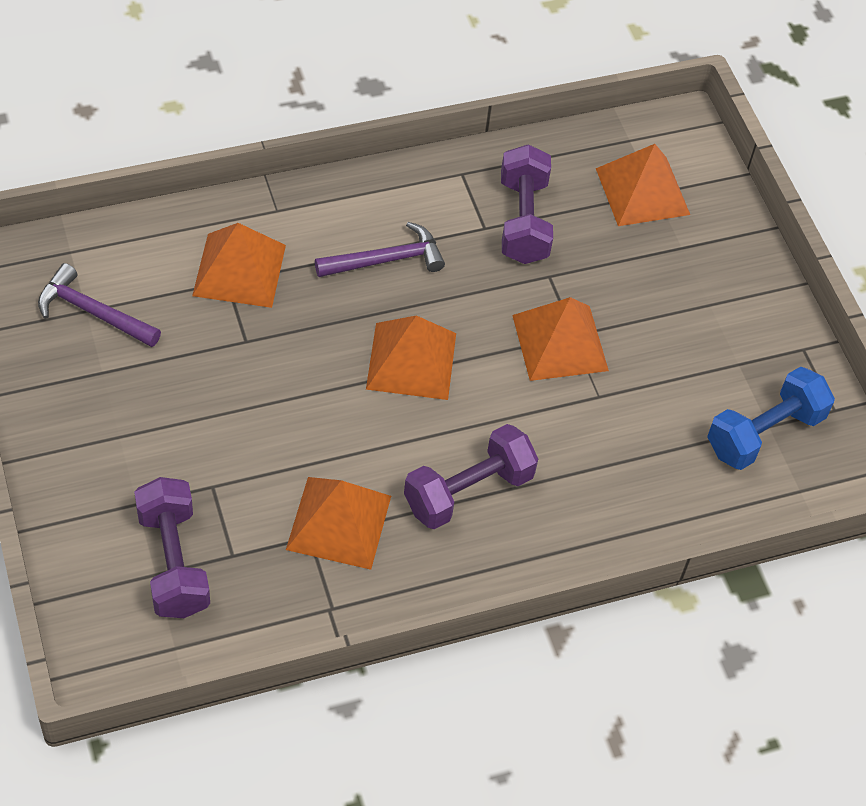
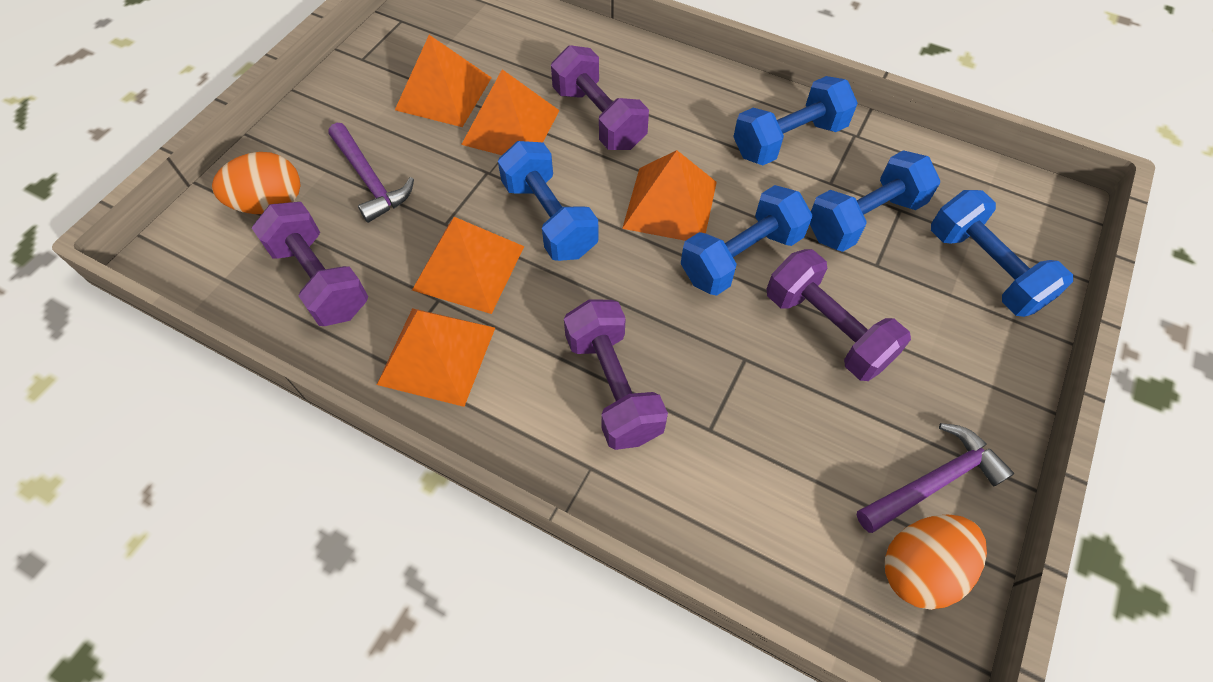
blue dumbbell: [707,367,835,470] = 1 -> [498,141,599,261] [681,185,812,296] [733,76,858,165] [810,150,940,252] [931,190,1073,317] = 5
orange egg: none = 0 -> [212,152,301,214] [885,515,987,610] = 2
purple dumbbell: [134,477,210,618] [404,424,538,529] [501,144,553,264] = 3 -> [252,202,368,326] [551,45,649,150] [564,299,668,450] [767,249,911,381] = 4

